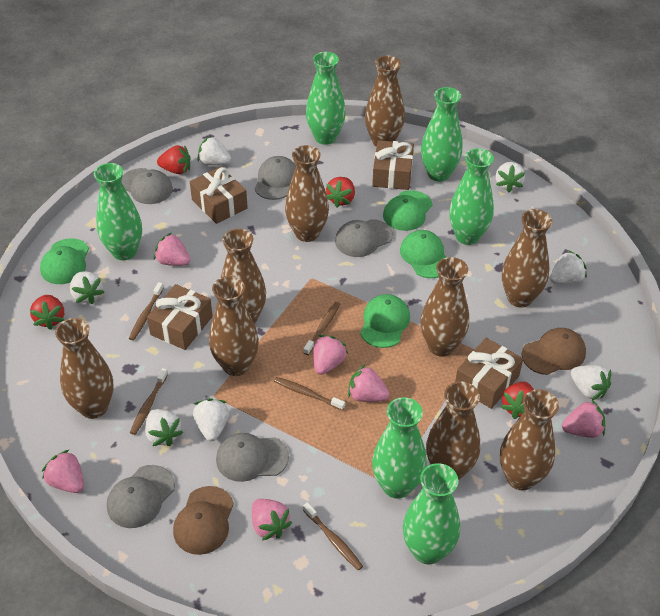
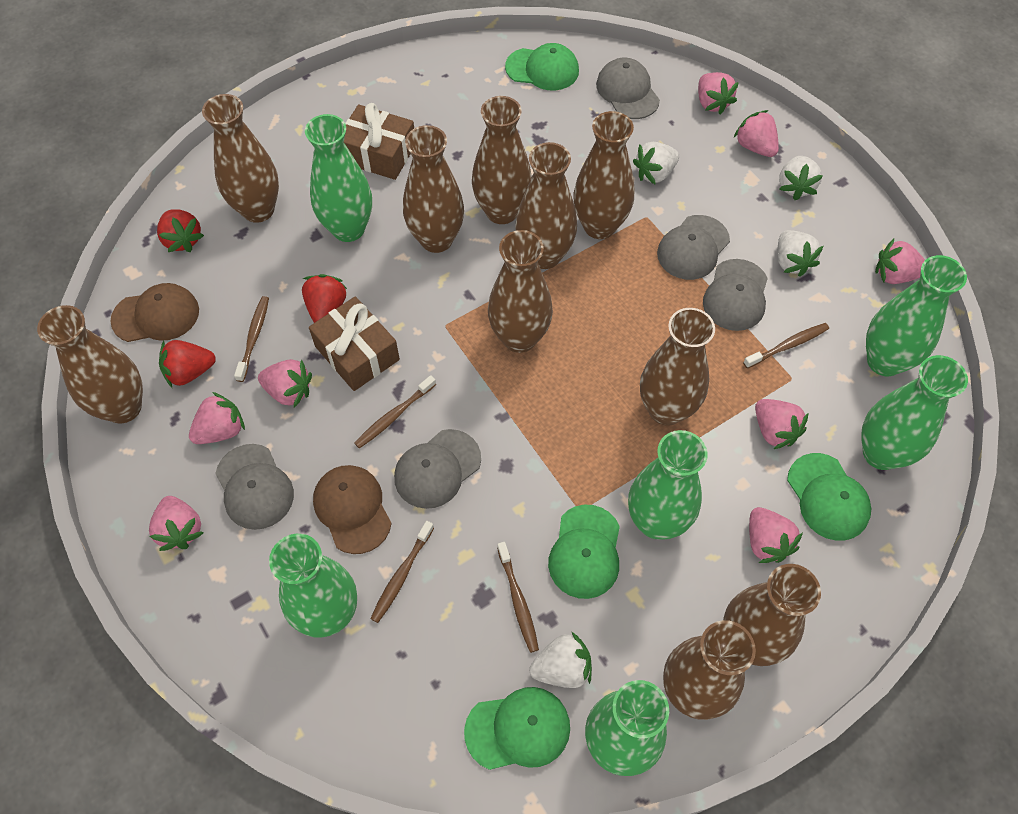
brown gift: [147,284,213,350] [190,167,248,224] [372,140,414,190] [455,338,523,409] = 4 -> [309,296,400,391] [344,103,414,180] = 2
brown vase: [55,318,114,419] [209,276,259,376] [221,229,266,324] [285,145,329,242] [365,56,405,147] [420,257,469,357] [426,381,480,480] [500,389,559,491] [502,209,552,307] = 9 -> [37,305,143,424] [202,94,279,223] [403,125,464,253] [472,96,532,224] [488,230,553,353] [515,142,577,269] [573,111,634,239] [640,308,715,426] [663,620,756,720] [723,564,821,666] = 10
pink strawberry: [42,450,84,493] [154,233,191,266] [252,499,292,541] [313,335,348,375] [348,365,389,402] [562,400,605,438] = 6 -> [149,496,203,551] [189,392,245,444] [258,359,312,408] [698,72,739,115] [734,110,779,157] [749,507,803,563] [755,399,809,449] [875,239,925,284] = 8
red strawberry: [30,295,64,330] [157,145,191,174] [326,177,355,207] [501,382,534,419] = 4 -> [157,209,204,252] [159,340,216,387] [302,274,347,323] = 3
white strawberry: [70,271,104,304] [145,409,183,446] [193,399,229,441] [198,136,231,165] [496,162,525,193] [550,250,587,284] [571,365,611,400] = 7 -> [529,631,592,688] [633,142,679,185] [778,230,823,277] [779,156,823,200] = 4

